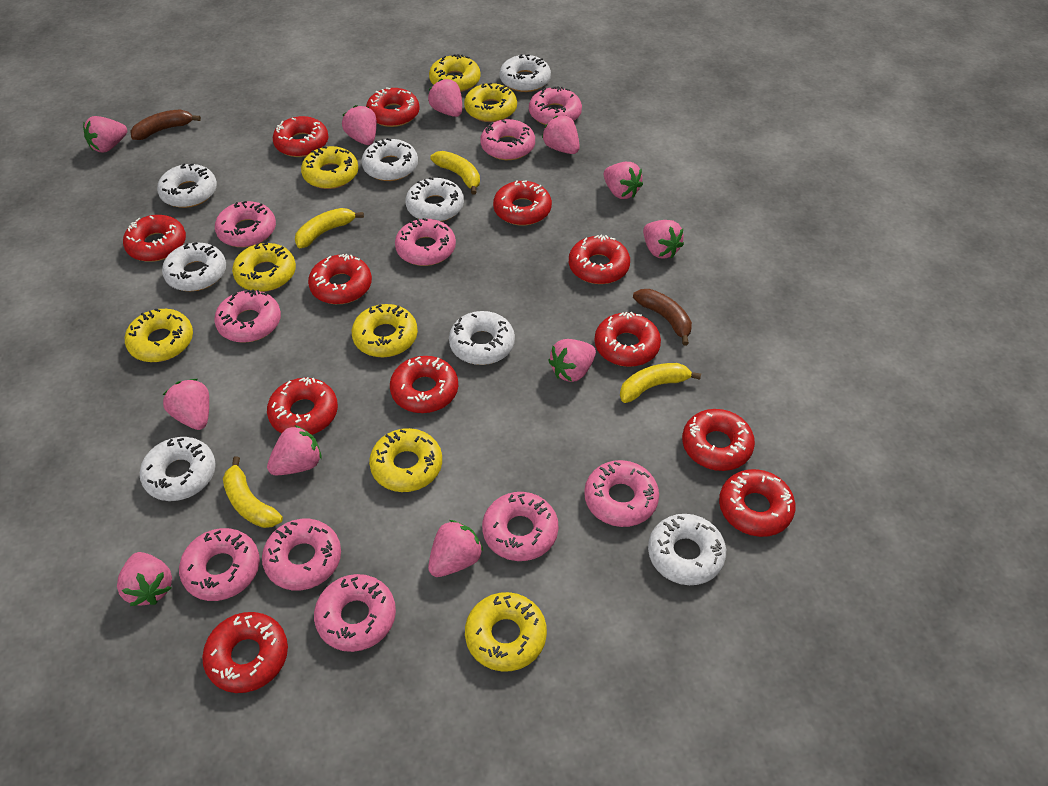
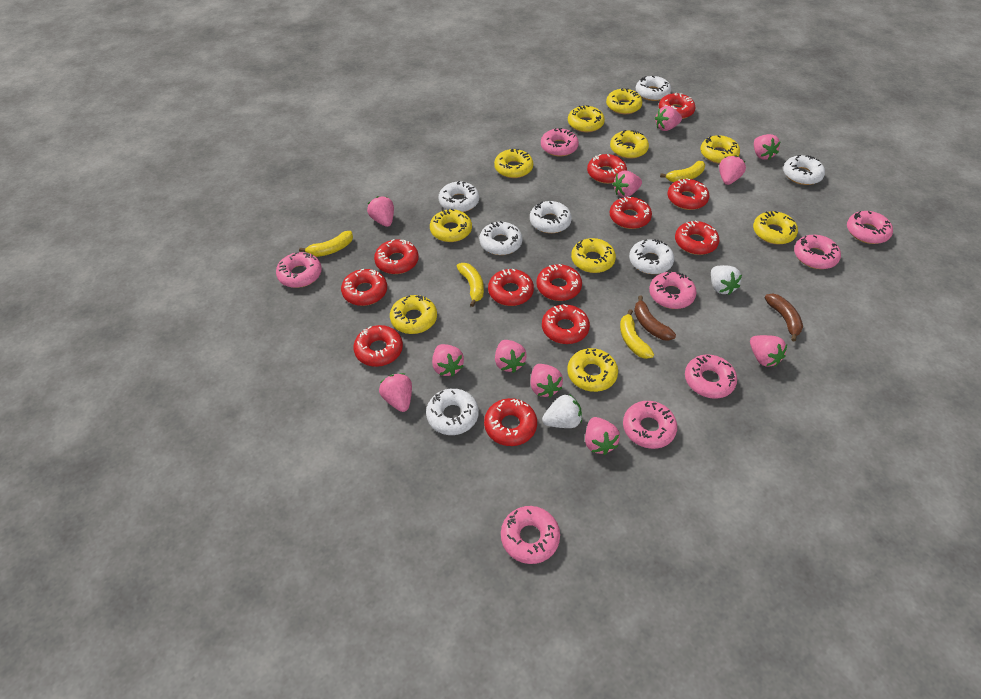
pink donut: [179,528,260,601] [214,289,281,343] [215,201,276,247] [262,519,341,590] [314,574,396,652] [395,218,456,266] [480,119,535,160] [482,492,559,561] [529,86,582,125] [584,460,659,527] = 10 -> [276,252,322,288] [501,506,560,564] [541,128,579,156] [623,401,677,449] [649,271,697,309] [685,354,737,399] [794,235,841,269] [847,211,893,244] = 8
white donut: [140,437,216,501] [157,164,217,208] [162,242,226,291] [361,138,418,181] [405,177,464,222] [449,311,515,365] [500,54,551,92] [648,514,726,585] = 8 -> [426,388,479,435] [438,181,479,212] [479,221,523,255] [530,201,572,233] [629,239,674,274] [636,76,671,101] [783,155,825,185] = 7
white strawberry: none = 0 -> [542,394,582,428] [711,265,742,295] = 2
yellow donut: [125,309,193,362] [232,243,296,292] [301,146,358,189] [352,304,418,357] [369,428,442,492] [429,54,481,92] [464,83,517,122] [465,592,547,672] = 8 -> [390,295,437,334] [430,209,472,242] [494,149,533,178] [567,348,618,392] [568,105,605,132] [571,238,616,273] [606,88,642,114] [610,130,649,159] [700,135,740,164] [753,211,798,244] = 10

